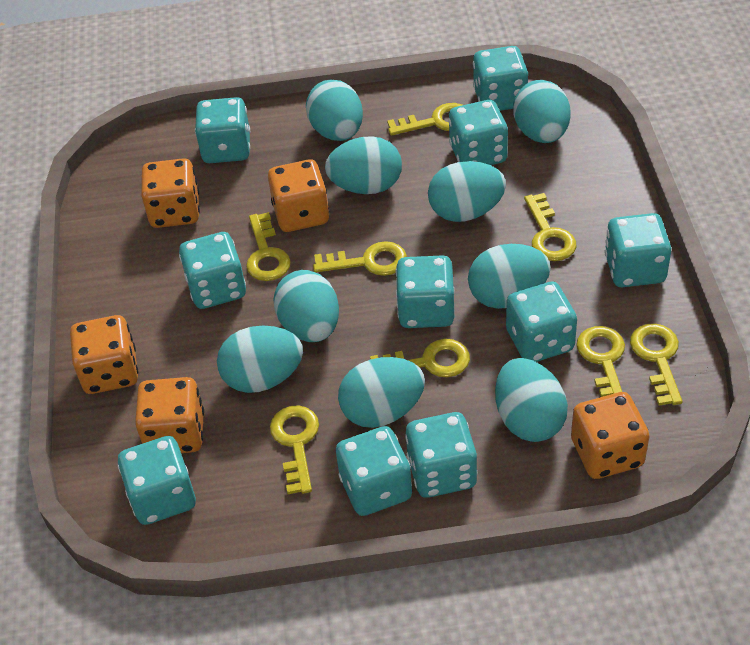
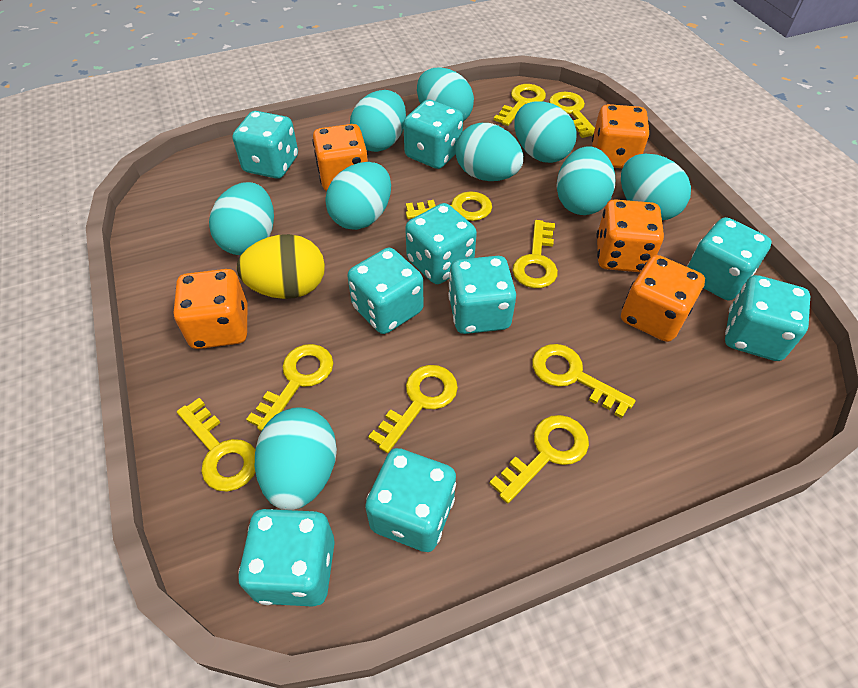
turquoise dice: [118,436,196,525] [179,232,246,309] [195,97,250,163] [336,426,412,516] [396,255,455,328] [405,412,478,498] [448,100,508,165] [473,46,528,111] [506,281,577,362] [605,213,671,287] = 10 -> [233,111,298,179] [238,509,335,607] [347,248,423,334] [365,448,456,552] [403,100,463,169] [405,203,477,284] [448,256,516,334] [687,217,772,300] [725,275,810,361] = 9
yellow egg: none = 0 -> [237,234,325,299] = 1
yellow key: [246,212,291,281] [270,405,319,494] [313,241,407,276] [370,339,470,377] [387,103,462,136] [524,193,576,261] [576,326,625,397] [630,324,683,406] = 8 -> [177,398,256,492] [246,344,333,431] [368,365,458,453] [406,191,492,221] [489,415,589,503] [494,84,546,126] [513,220,558,288] [532,344,635,418] [549,92,595,138] = 9

